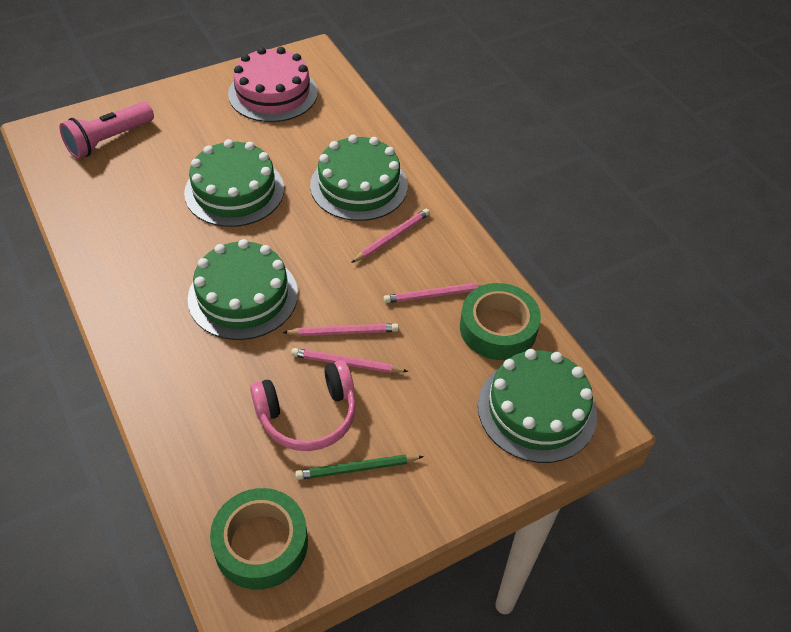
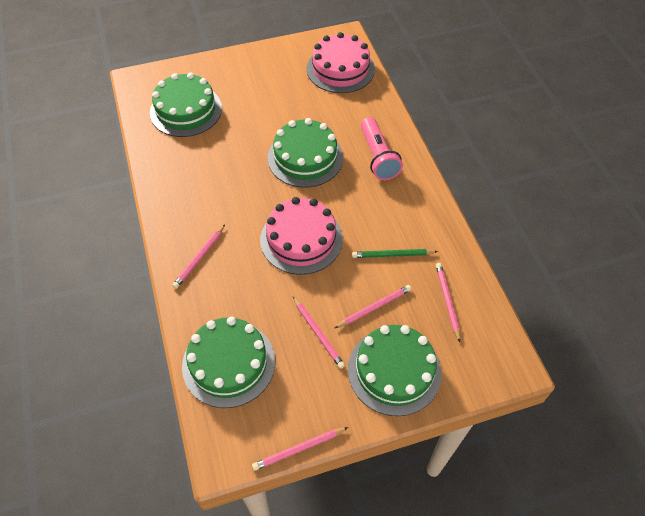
green tape: [210,488,308,590] [460,283,541,360] = 2 -> none = 0
pink cake: [228,47,318,122] = 1 -> [260,197,343,275] [307,32,375,93] = 2
pink headphones: [250,360,356,451] = 1 -> none = 0
pink pencil: [282,324,399,336] [291,348,409,373] [351,209,430,263] [383,283,487,303] = 4 -> [172,224,225,289] [252,427,348,471] [293,297,345,369] [335,285,412,328] [436,263,460,342] = 5

